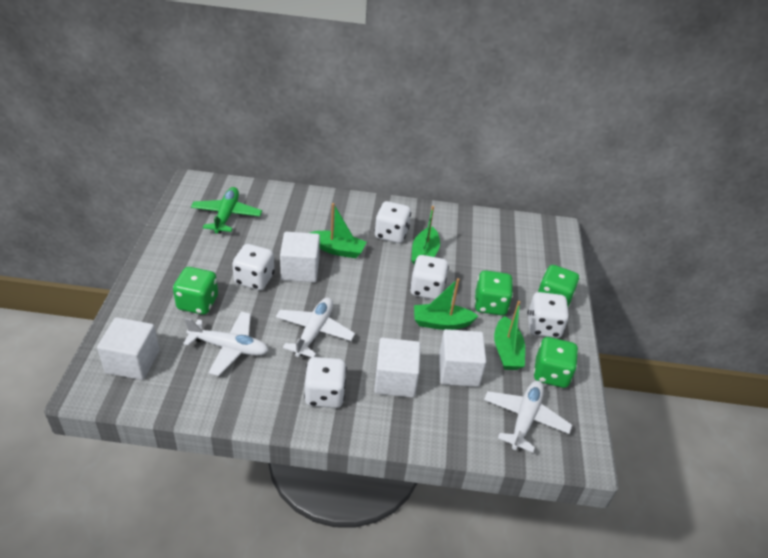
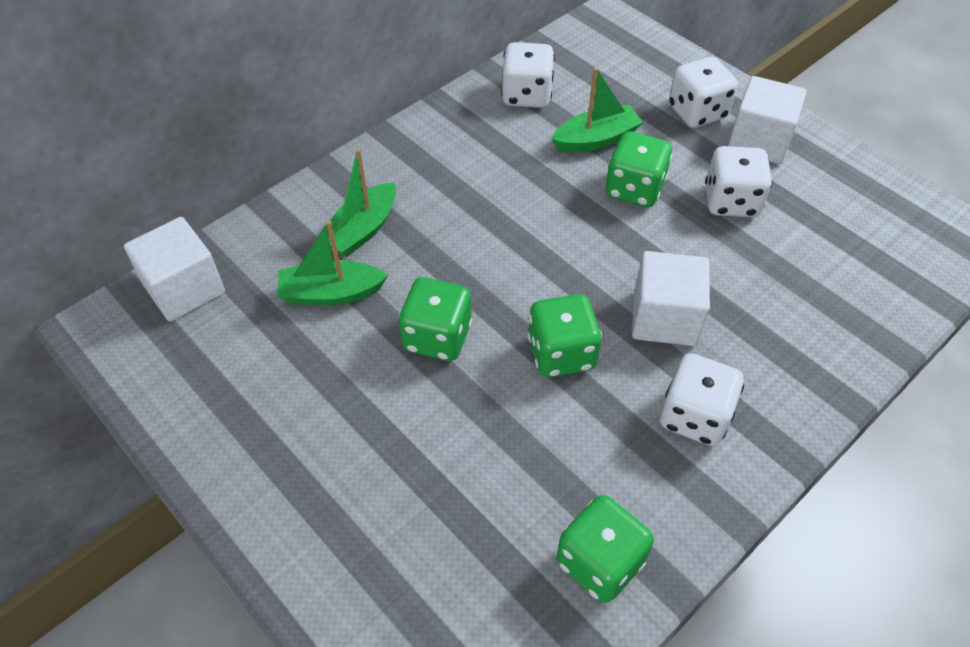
green boat: [310,203,366,258] [411,206,440,264] [414,278,478,330] [494,301,525,370] = 4 -> [277,221,388,305] [326,149,396,257] [552,67,643,153] = 3
green plane: [191,187,262,234] = 1 -> none = 0
white cube: [97,317,160,380] [280,232,320,282] [374,338,421,398] [439,329,486,387] = 4 -> [124,217,225,322] [632,251,710,346] [728,76,807,164] = 3
white dice: [232,244,274,290] [304,357,347,408] [374,201,411,243] [410,255,449,300] [527,292,569,338] = 5 -> [501,42,555,108] [660,353,744,446] [669,57,738,128] [705,146,773,217] = 4
white plane: [183,312,269,376] [276,298,355,357] [484,381,572,453] = 3 -> none = 0

